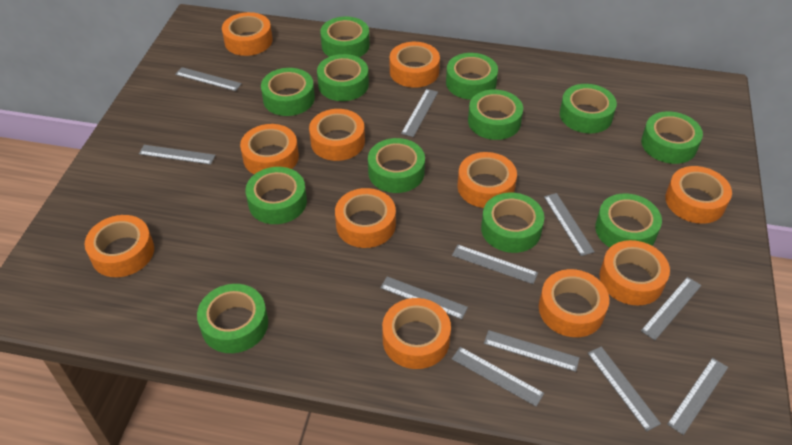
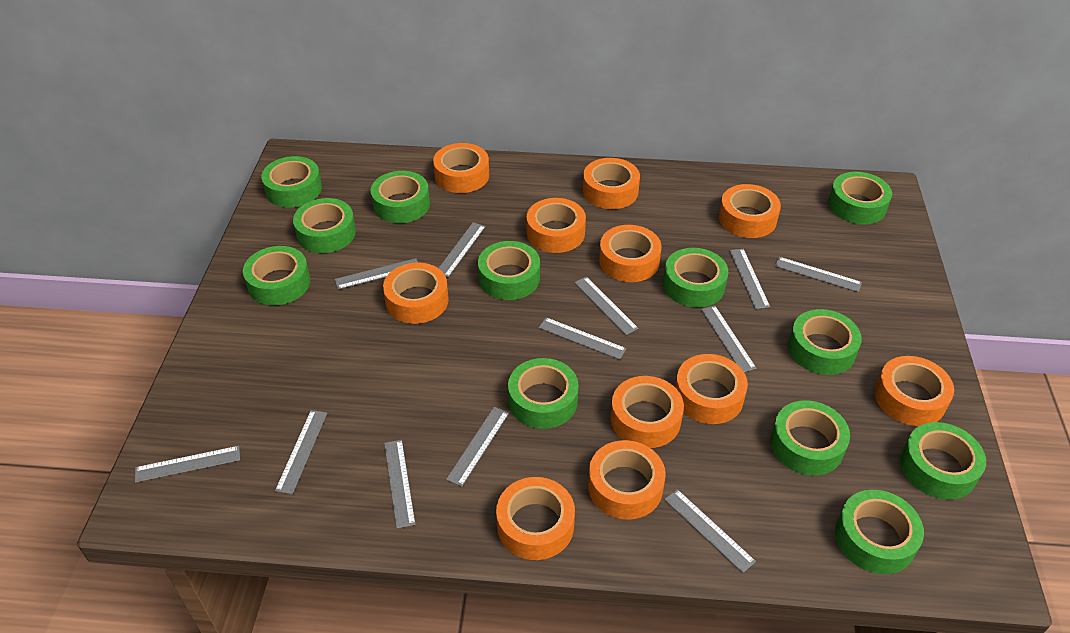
grey ruler: [139,145,216,165] [175,67,242,91] [380,276,468,319] [401,89,438,137] [452,245,538,284] [452,347,544,406] [484,330,579,372] [544,193,595,256] [588,347,661,432] [641,277,701,340] [667,358,728,435] = 11 -> [135,446,240,483] [275,410,327,494] [335,258,418,290] [384,440,416,529] [439,222,486,278] [446,407,509,487] [539,317,627,360] [574,276,639,335] [664,489,756,573] [701,305,757,372] [729,249,770,309] [775,257,862,292] = 12

